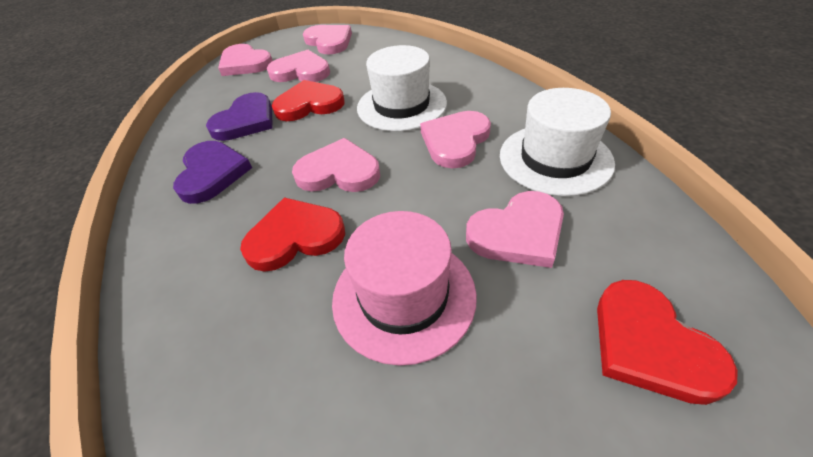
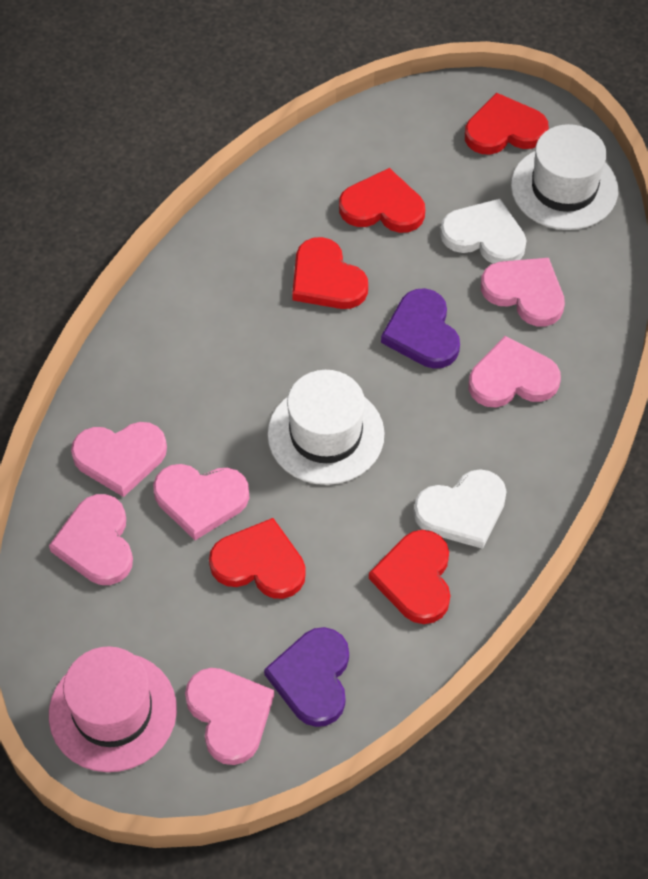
red heart: [240,197,345,272] [272,80,345,121] [597,280,738,405] = 3 -> [209,518,306,599] [292,237,368,309] [339,168,425,233] [369,530,450,624] [465,93,549,155] = 5
white heart: none = 0 -> [414,469,507,549] [440,199,527,264] = 2

